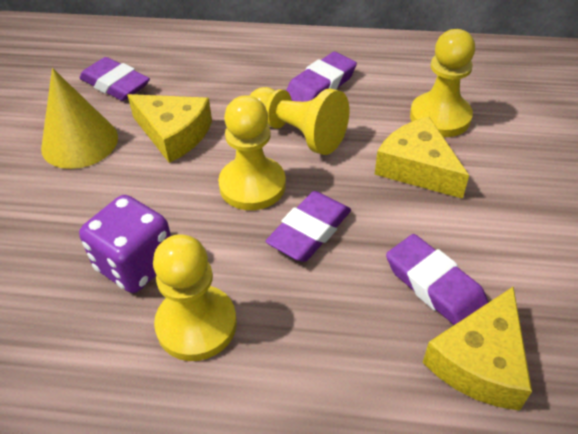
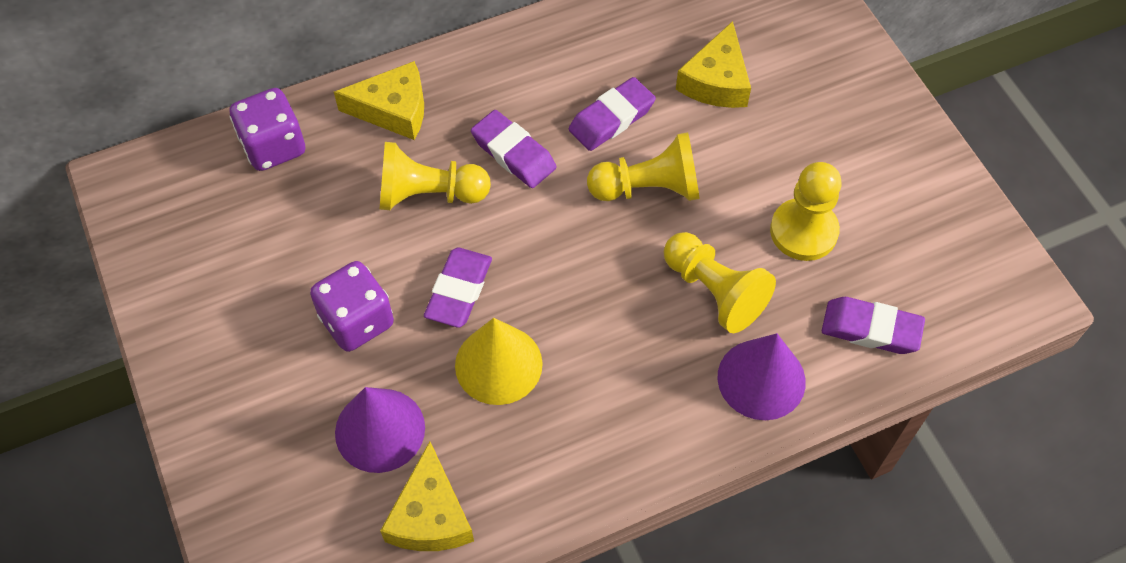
purple cone: none = 0 -> [335,387,425,473] [718,333,806,420] = 2
purple dice: [79,195,171,293] = 1 -> [230,88,305,171] [310,261,394,352] = 2

